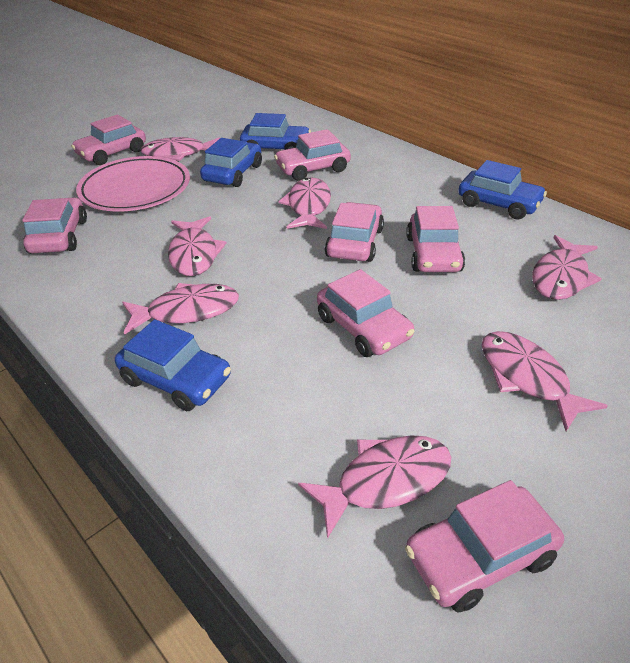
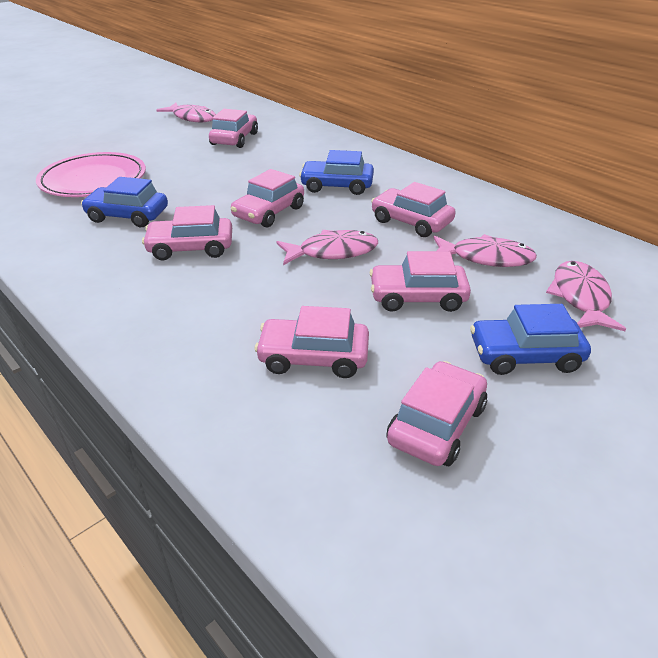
blue car: [115,319,231,411] [200,138,262,187] [240,113,311,150] [458,160,547,219] = 4 -> [81,177,168,227] [299,150,374,195] [470,304,591,375] = 3
pink fish: [122,283,239,335] [140,137,220,161] [168,216,227,276] [278,177,331,229] [298,435,451,539] [481,331,608,431] [532,235,602,300] = 7 -> [156,103,216,122] [277,230,378,265] [433,234,537,267] [546,261,626,331] = 4

